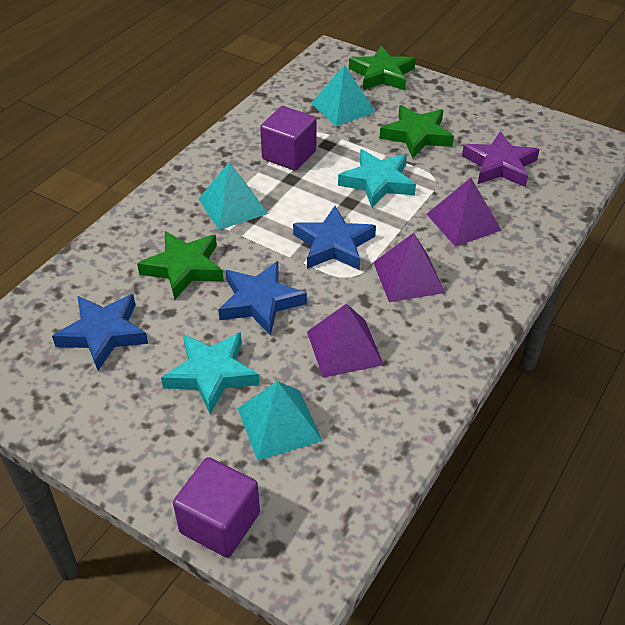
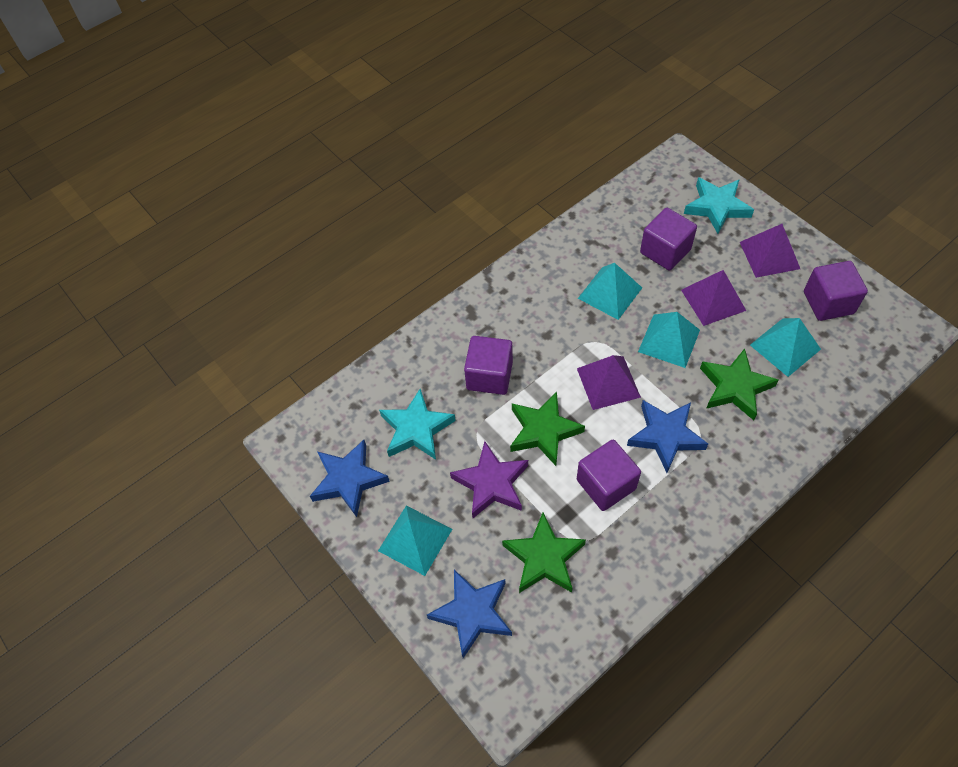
purple cube: [173,457,260,558] [260,106,317,171] = 2 -> [464,336,513,395] [577,440,641,511] [640,208,697,270] [804,261,868,321] = 4
turquoise pyramid: [199,162,268,230] [237,381,322,461] [311,65,375,126] = 3 -> [378,506,452,576] [578,263,642,320] [638,312,700,368] [750,318,821,377] = 4

